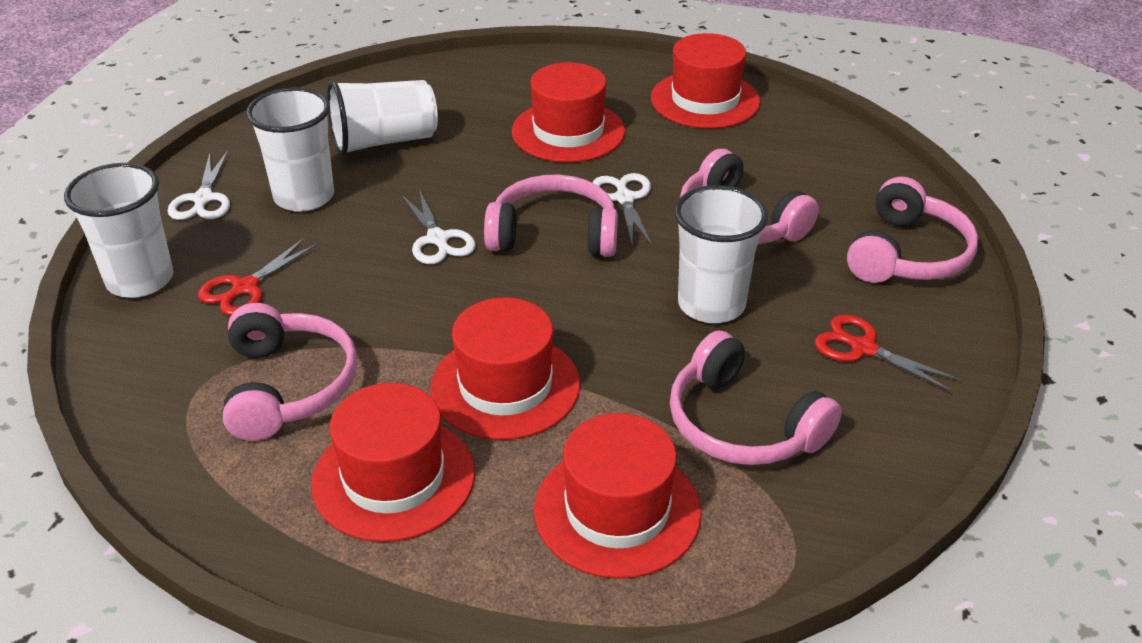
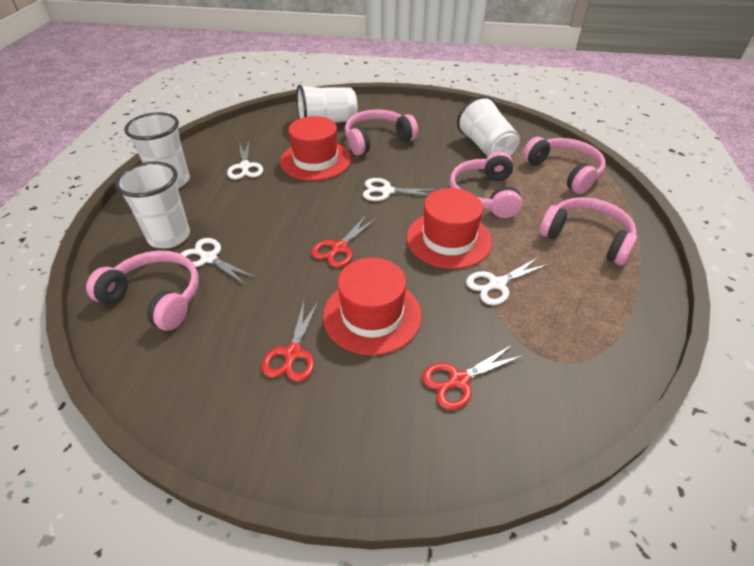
red hat: [311,383,475,542] [430,297,580,440] [512,62,625,162] [534,413,702,579] [651,33,761,129] = 5 -> [280,116,351,181] [323,257,422,355] [406,188,492,269] = 3
red scissors: [198,238,319,316] [815,314,962,393] = 2 -> [262,300,319,382] [311,215,377,268] [422,344,524,410] = 3
white scissors: [168,151,230,220] [401,189,476,264] [593,173,652,246] = 3 -> [180,238,257,286] [227,142,263,179] [363,178,439,201] [466,257,549,305] = 4

